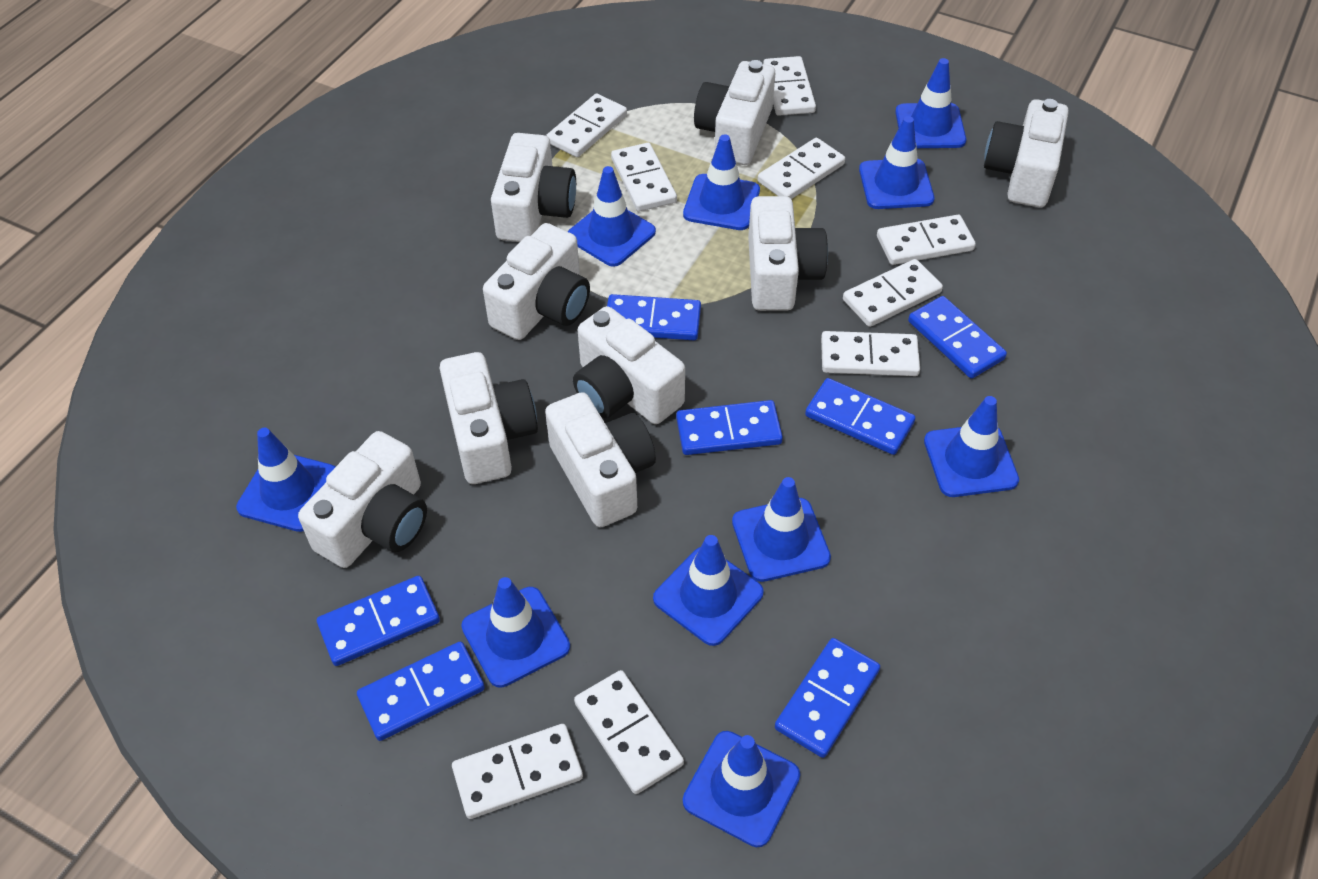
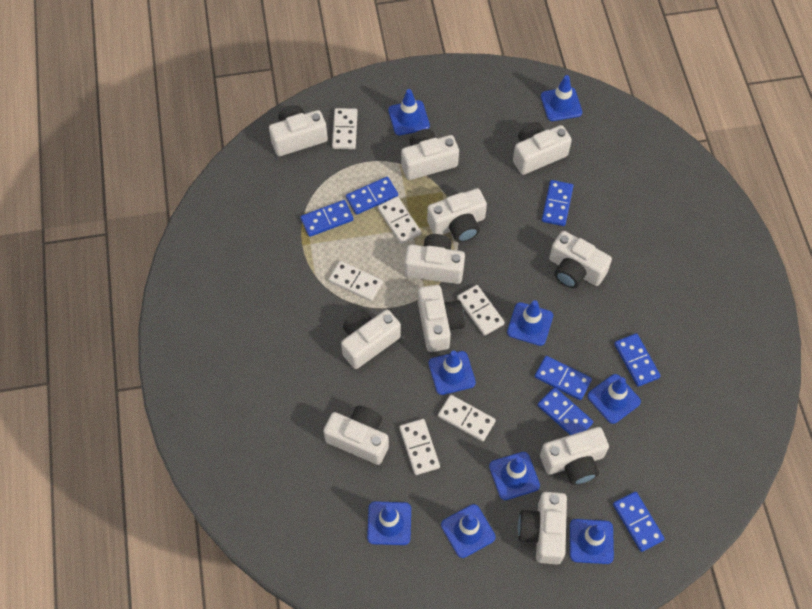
blue traffic cone: [236,428,336,532] [461,577,570,688] [568,166,656,267] [653,535,764,646] [683,134,760,230] [683,731,800,847] [732,477,831,582] [859,116,934,209] [895,58,966,148] [924,396,1019,497] = 10 -> [367,501,411,545] [388,89,430,135] [429,351,476,395] [441,504,496,558] [489,452,540,500] [507,300,553,346] [541,75,582,121] [570,519,614,564] [588,374,641,424] = 9
white camera: [298,431,427,568] [439,352,538,484] [483,223,590,340] [491,133,576,242] [545,392,656,527] [573,306,685,424] [694,60,775,165] [748,196,828,311] [984,99,1069,207] = 9 -> [269,105,328,156] [323,406,389,465] [341,309,401,369] [401,129,459,180] [405,234,465,284] [418,285,465,352] [427,188,487,242] [513,122,572,175] [518,492,567,564] [540,427,609,485] [549,231,612,288] = 11
white domino: [452,724,583,819] [546,94,627,157] [574,670,684,794] [611,143,677,212] [758,138,845,199] [763,56,816,116] [821,331,920,376] [843,259,943,327] [877,215,976,265] = 9 -> [328,261,383,301] [332,108,358,149] [378,197,421,244] [399,419,440,475] [438,395,496,442] [457,285,505,336] = 6

